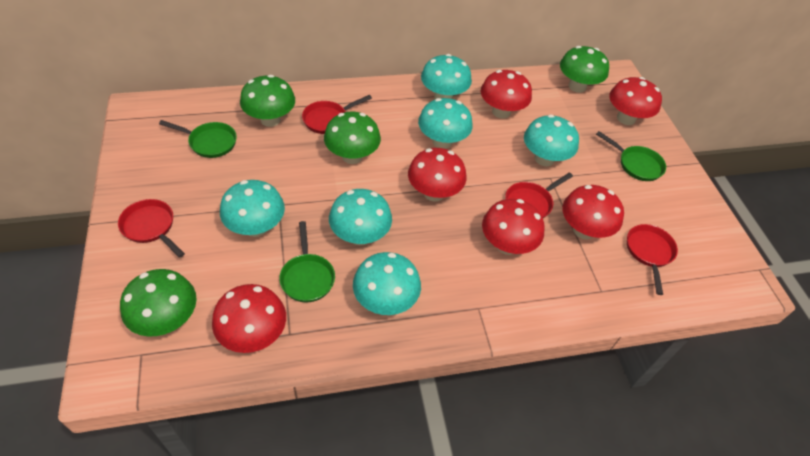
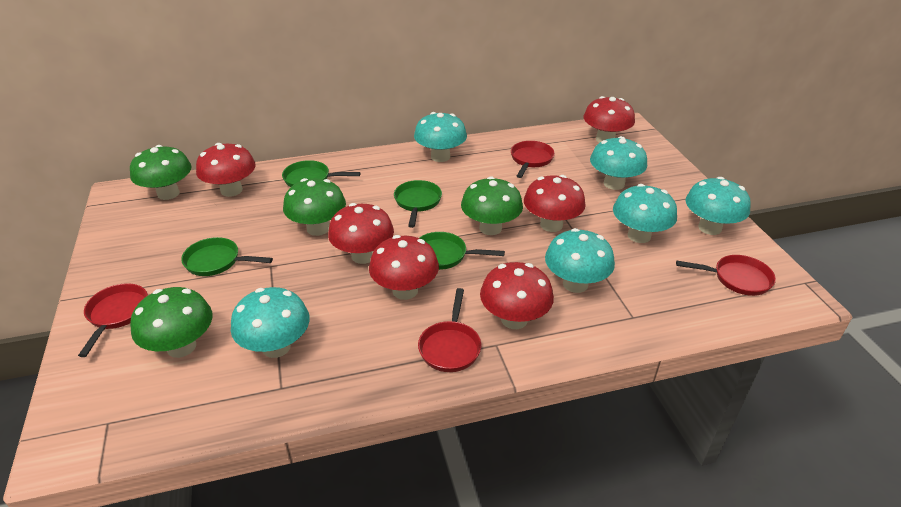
green pan: [159,120,237,158] [279,221,335,302] [596,131,666,181] = 3 -> [181,237,273,276] [282,160,361,187] [394,180,442,228] [419,232,505,270] = 4

